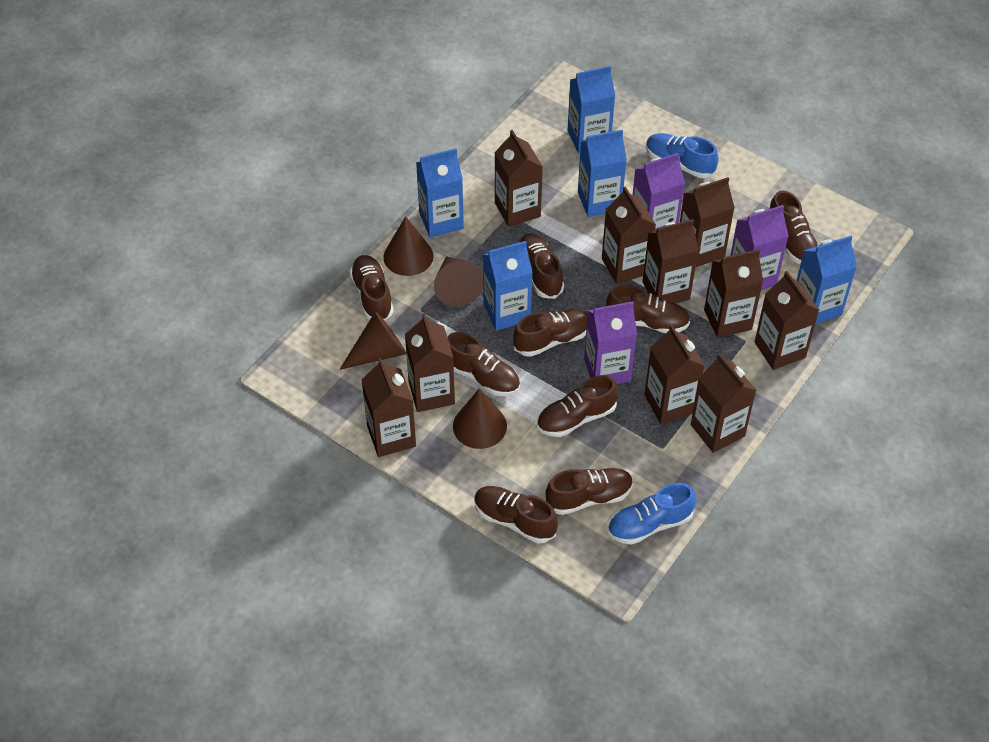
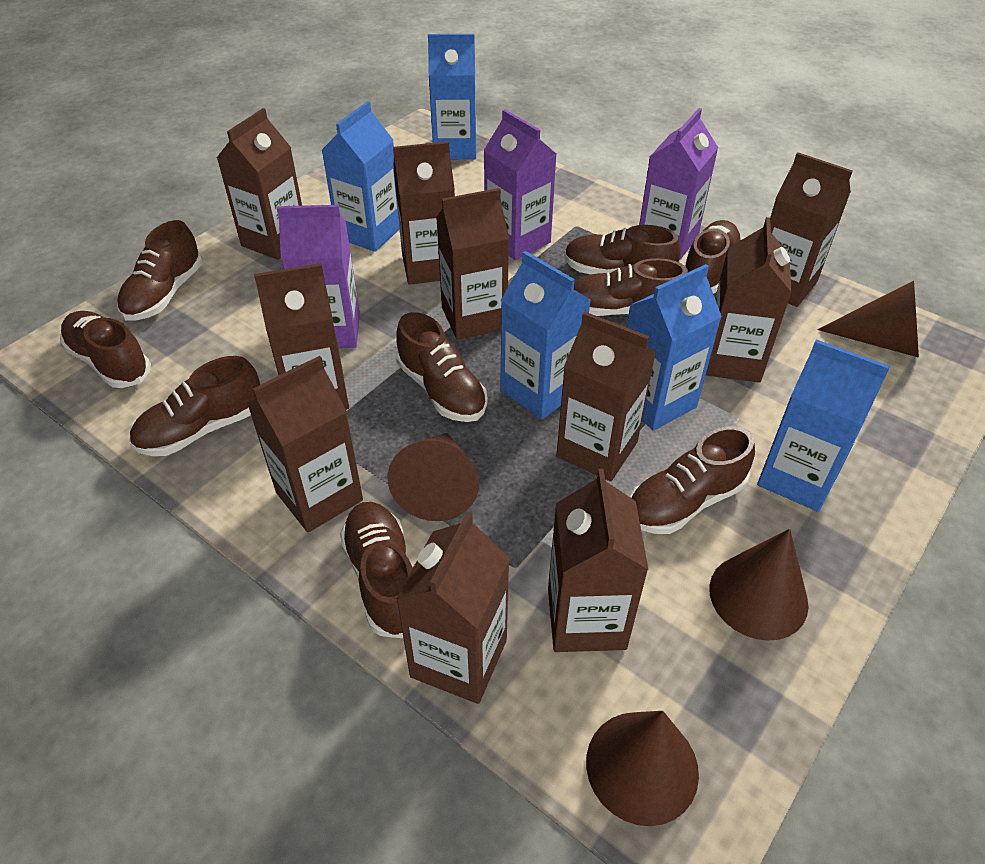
blue shoe: [608,483,696,545] [646,133,719,178] = 2 -> none = 0

